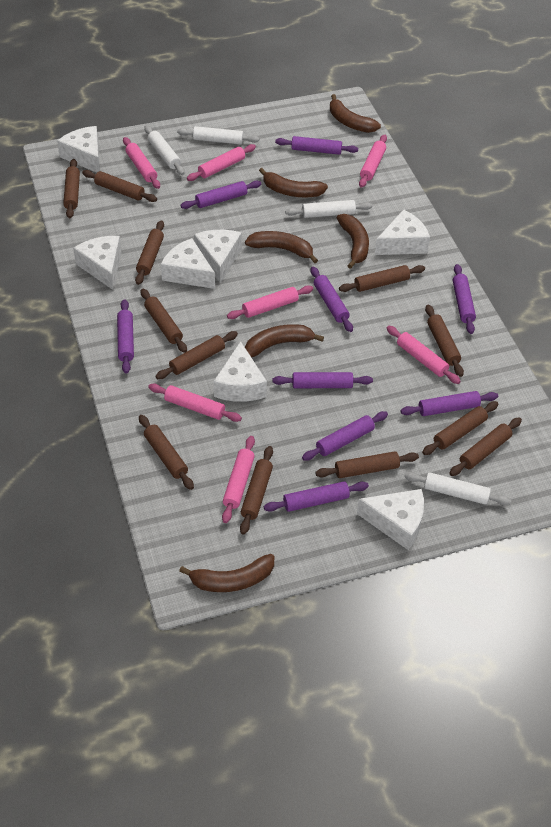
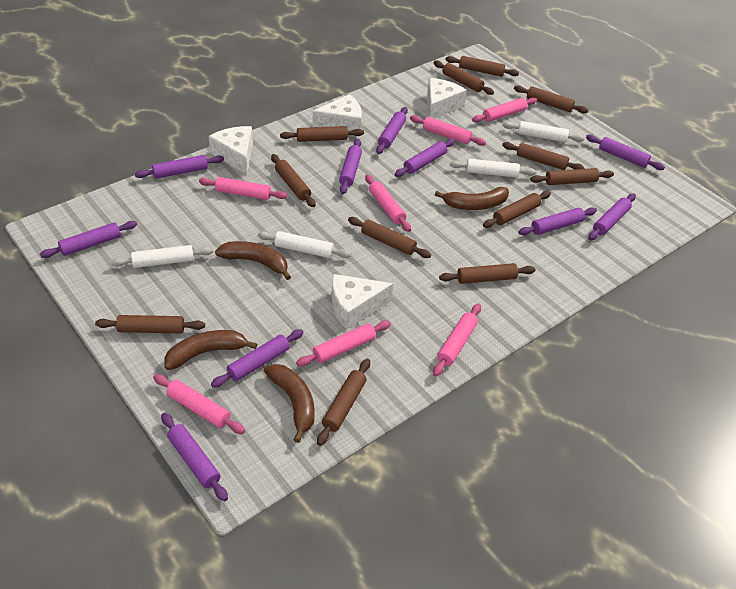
brown banana: [179,554,274,592] [245,231,318,263] [245,324,324,357] [259,168,328,197] [330,94,381,133] [337,214,369,269] = 6 -> [164,330,257,370] [215,241,291,280] [264,364,314,443] [435,187,509,210] = 4
purple rolling pin: [117,299,134,374] [180,181,261,209] [264,481,369,512] [273,372,373,388] [275,136,358,155] [302,411,388,461] [311,267,353,332] [401,391,498,416] [453,264,476,334] = 9 -> [40,221,137,258] [135,155,224,179] [161,413,228,501] [211,329,303,388] [339,139,362,194] [376,107,408,154] [395,139,455,177] [518,207,597,235] [586,135,665,170] [588,193,636,240] = 10
white cheese: [57,126,100,173] [73,236,121,290] [161,238,215,289] [194,230,242,284] [214,341,267,402] [357,489,424,550] [375,209,430,255] = 7 -> [209,126,253,175] [312,94,362,131] [332,274,393,330] [427,78,467,119] = 4

